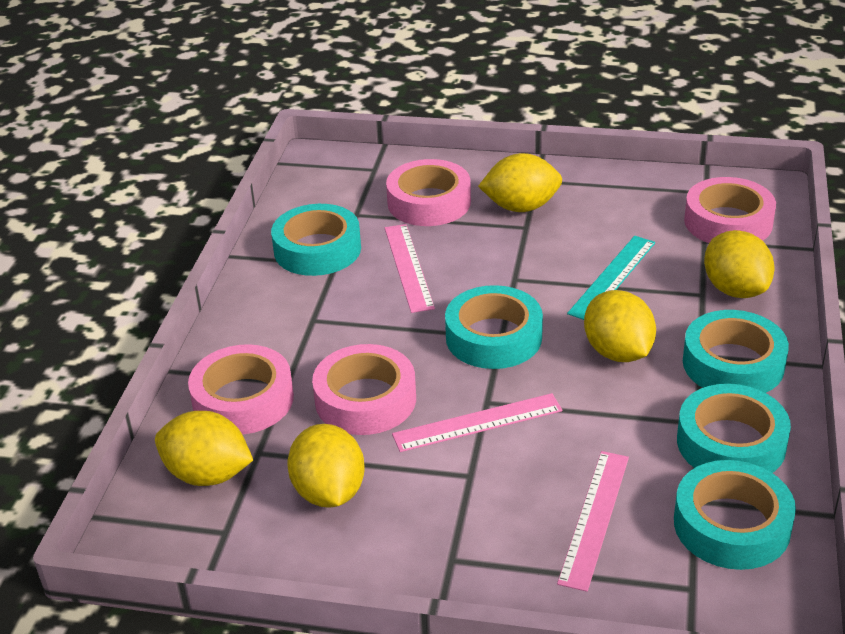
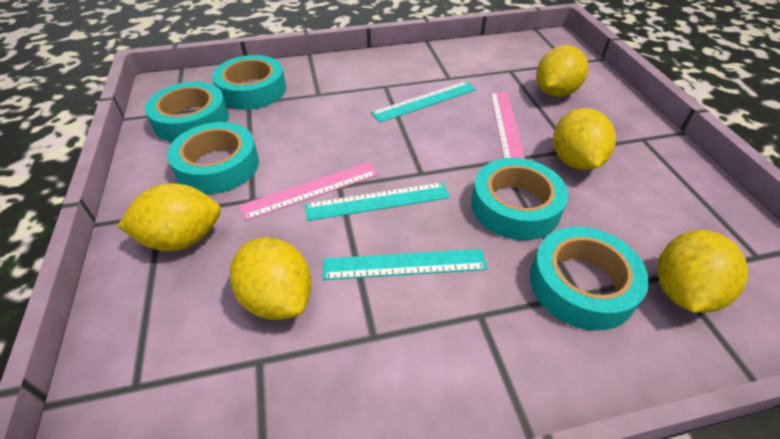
pink ruler: [385,224,435,313] [392,393,562,452] [557,451,629,592] = 3 -> [239,162,378,221] [490,92,525,159] = 2
pink tape: [188,344,294,435] [312,344,416,435] [386,159,471,226] [684,177,776,243] = 4 -> none = 0
turquoise ruler: [567,236,655,320] = 1 -> [305,182,450,221] [323,249,487,280] [371,81,476,122] = 3

